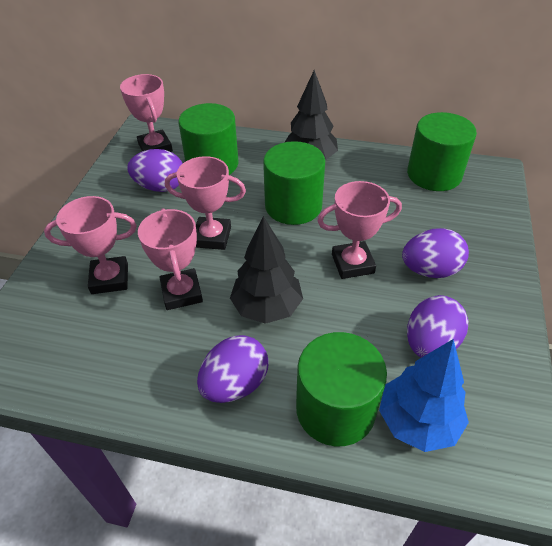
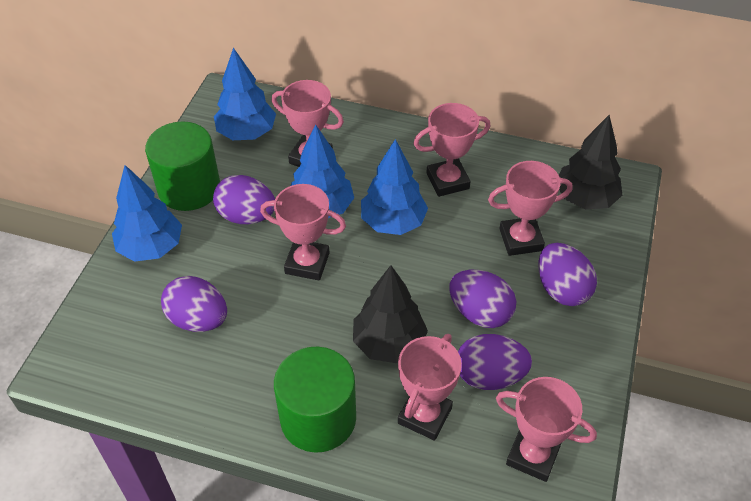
blue tree: [379,339,469,452] = 1 -> [112,165,182,262] [214,48,276,140] [291,124,354,218] [361,139,428,235] = 4
green cylinder: [178,103,239,175] [263,141,325,225] [296,332,387,446] [407,112,477,191] = 4 -> [145,121,220,211] [274,346,356,453] = 2
pink trophy: [44,196,137,294] [120,74,173,152] [138,208,203,310] [165,156,246,250] [317,181,402,279] = 5 -> [260,184,346,281] [272,80,344,167] [398,334,462,441] [413,103,490,197] [488,161,572,256] [496,377,597,482] = 6
purple egg: [127,149,183,192] [197,335,268,403] [402,228,469,278] [407,295,468,358] = 4 -> [161,276,227,332] [213,175,275,224] [449,270,516,328] [458,334,532,390] [538,243,597,306] = 5

